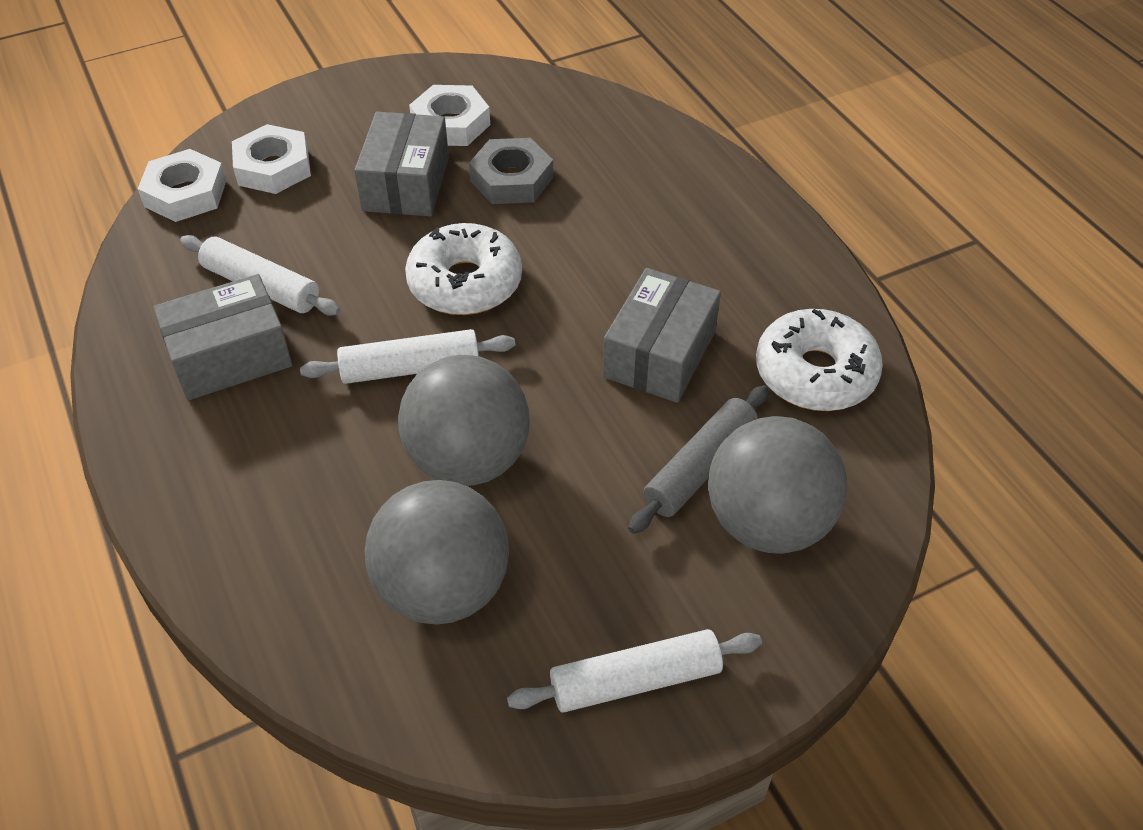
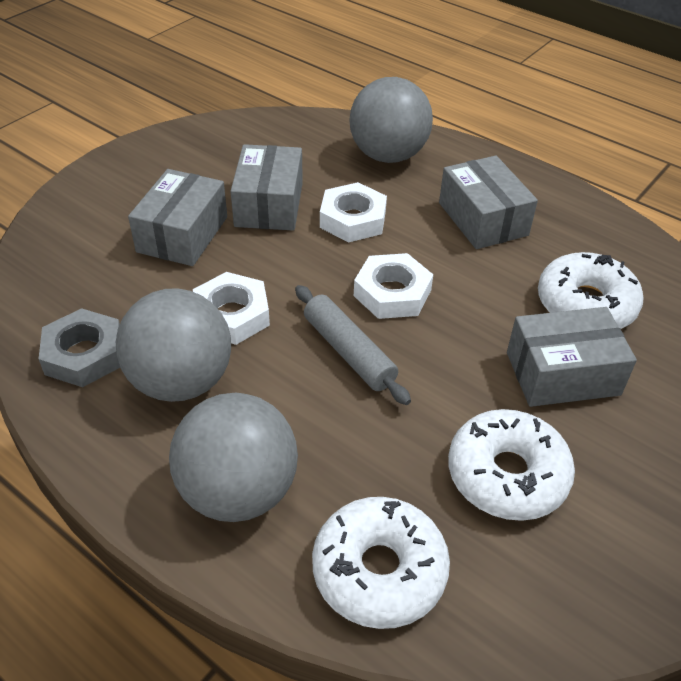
grey box: [153,274,292,400] [354,112,449,217] [603,268,721,403] = 3 -> [128,169,227,266] [230,144,303,230] [439,155,538,249] [507,307,637,407] = 4
white donut: [405,223,522,315] [756,309,883,411] = 2 -> [312,497,450,629] [448,409,575,521] [538,252,644,329] = 3
white rolling pin: [180,235,340,316] [300,329,515,384] [507,629,762,713] = 3 -> none = 0

